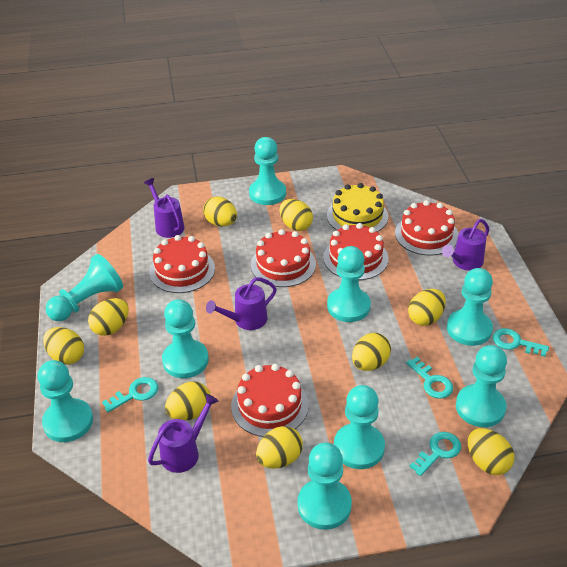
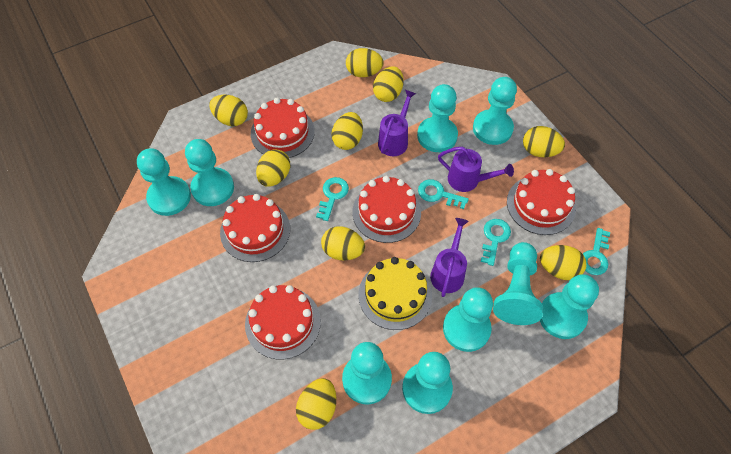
purple watering can: [144,178,185,238] [148,394,219,473] [206,277,277,330] [442,219,489,271] = 4 -> [378,90,416,156] [430,218,469,297] [438,147,514,192] = 3

